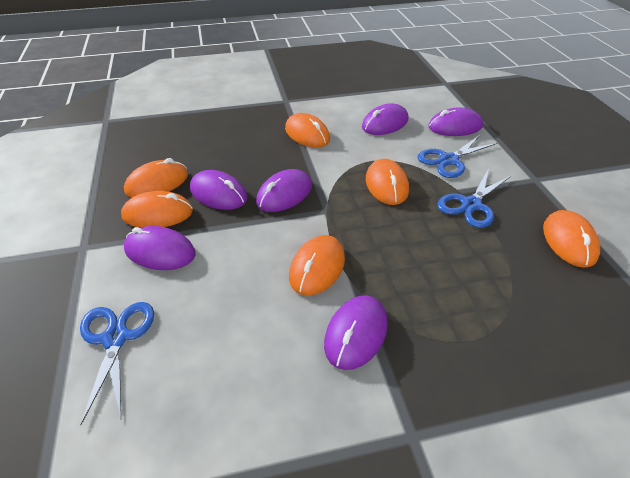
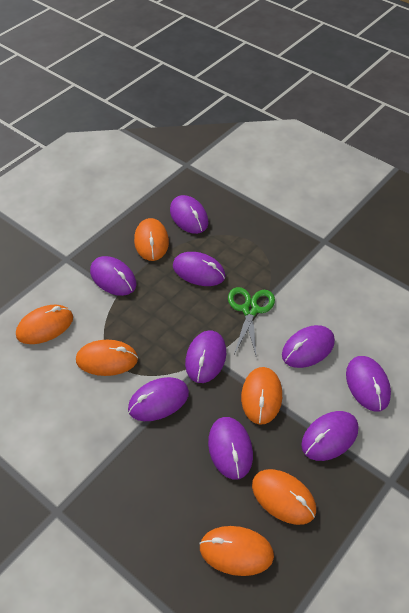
blue scissors: [80,302,154,425] [417,135,497,178] [437,169,511,228] = 3 -> none = 0
green scissors: none = 0 -> [228,287,275,358] = 1
purple mouse: [124,226,196,270] [190,170,248,210] [256,169,312,212] [324,295,388,370] [362,103,408,135] [428,107,483,136] = 6 -> [90,256,136,296] [128,377,189,421] [170,195,208,234] [173,252,226,286] [185,330,226,383] [208,417,253,480] [282,325,335,368] [301,411,358,461] [346,356,391,411] = 9

